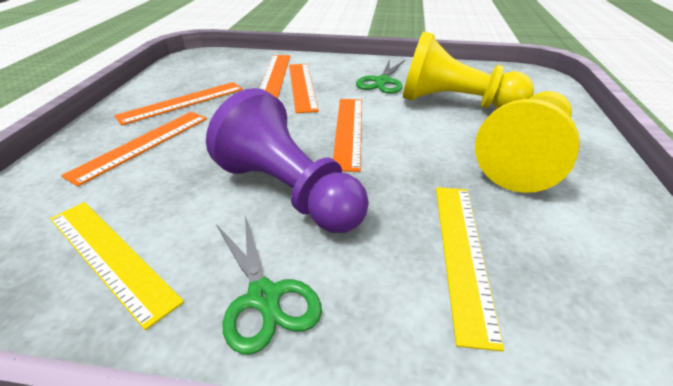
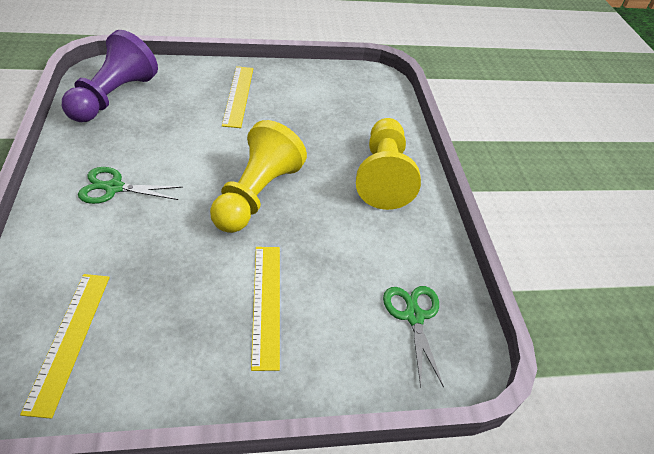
orange ruler: [61,112,207,187] [114,82,243,125] [259,55,290,98] [289,64,319,113] [333,99,362,172] = 5 -> none = 0
yellow ruler: [50,202,184,330] [436,187,504,352] = 2 -> [20,274,110,419] [222,66,253,128] [251,247,280,371] = 3

